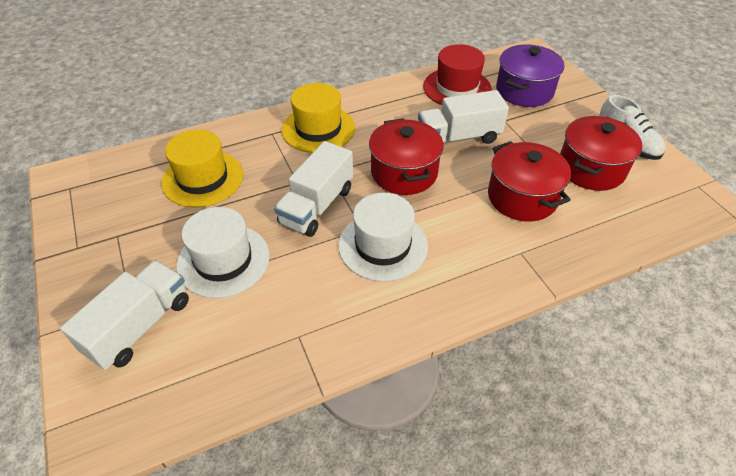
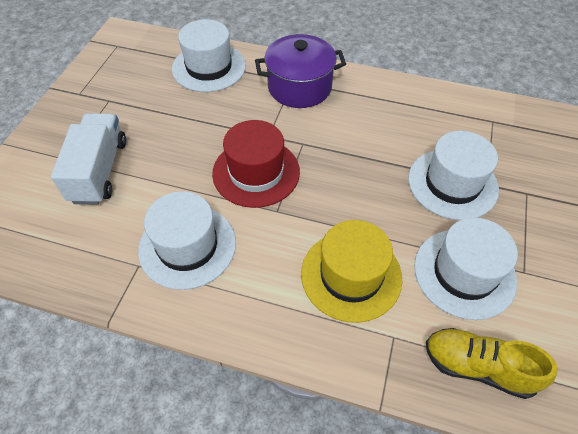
red pot: [369,118,444,195] [488,141,571,222] [560,116,642,191] = 3 -> none = 0
white hat: [176,207,270,298] [338,193,428,282] = 2 -> [138,191,236,290] [172,19,246,92] [408,131,499,220] [414,218,518,320] = 4
white shoe: [599,95,665,160] = 1 -> none = 0
white truck: [60,260,189,370] [274,141,353,237] [418,90,509,145] = 3 -> [51,113,126,205] = 1
yellow hat: [161,129,243,207] [282,83,355,153] = 2 -> [301,220,402,323] = 1
yellow shoe: none = 0 -> [426,328,558,399] = 1

